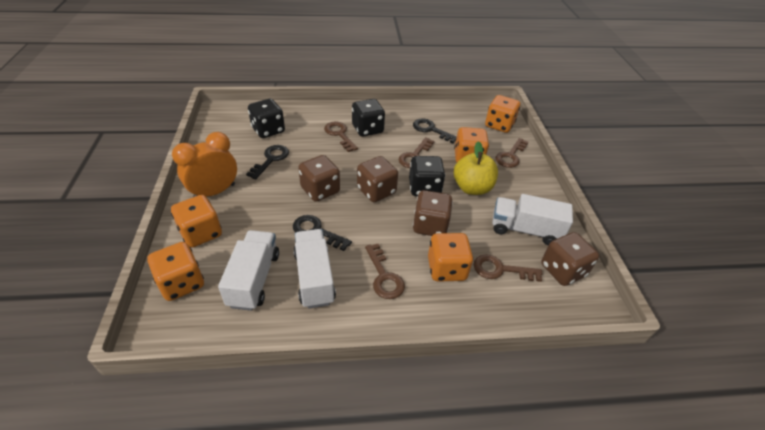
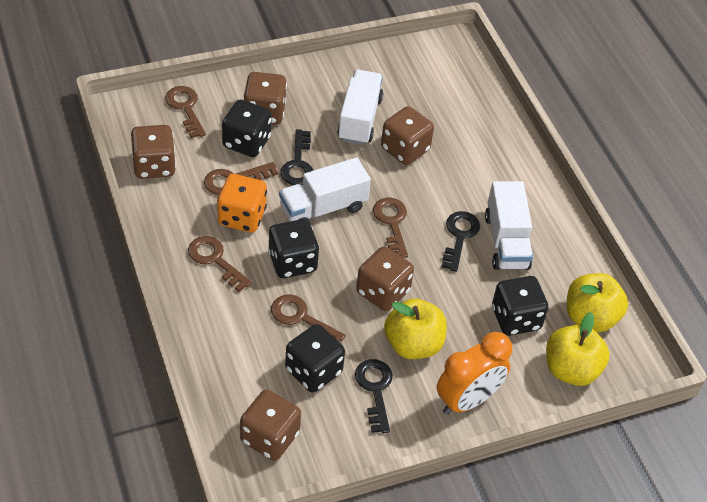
black dice: [248,99,285,138] [352,99,385,137] [409,156,445,196] = 3 -> [222,99,272,157] [268,219,319,278] [285,324,345,393] [492,276,548,336] = 4
brown dice: [298,155,340,202] [357,156,398,202] [413,190,453,236] [541,232,599,286] = 4 -> [131,125,176,179] [240,390,301,461] [243,72,287,125] [356,246,414,311] [381,106,434,165] = 5
orange dice: [147,242,204,301] [171,195,222,248] [428,233,473,282] [454,127,489,162] [485,95,520,133] = 5 -> [217,174,267,232] = 1
yellow apple: [454,141,498,195] = 1 -> [384,298,447,359] [546,312,610,386] [567,273,628,332] = 3

